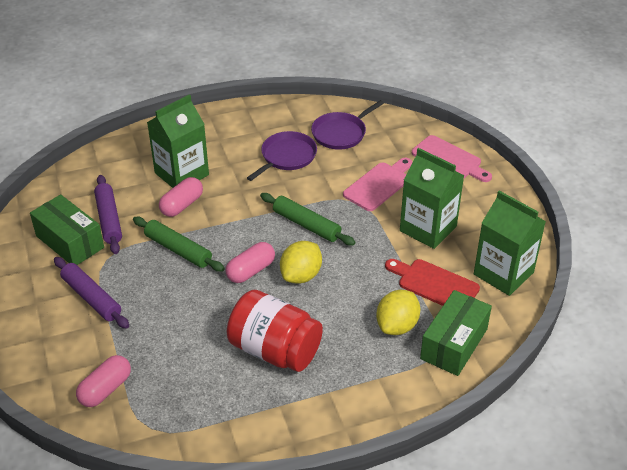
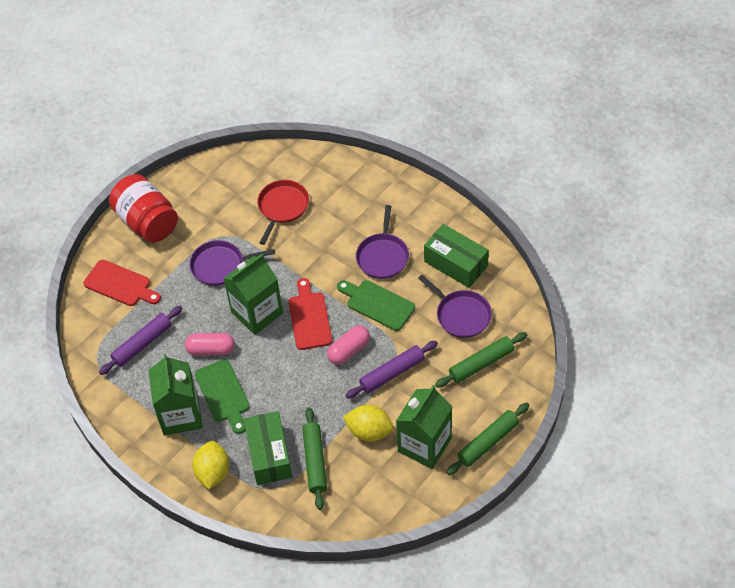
green cutting board: none = 0 -> [195,359,250,434] [337,280,415,331] = 2
green rolling pin: [133,217,225,272] [260,193,356,246] = 2 -> [302,407,327,510] [435,332,527,388] [447,403,530,475] = 3
pink capsule: [76,355,131,407] [159,177,203,217] [225,242,275,283] = 3 -> [185,333,235,356] [327,325,370,365] = 2
pink cutting board: [343,158,412,211] [412,135,492,182] = 2 -> none = 0
purple pan: [247,131,317,181] [311,100,384,150] = 2 -> [190,240,275,286] [356,205,409,279] [418,275,492,338] = 3
red cutting board: [385,259,480,306] = 1 -> [83,260,161,306] [288,278,332,350] = 2
red pan: none = 0 -> [257,180,309,245] = 1

